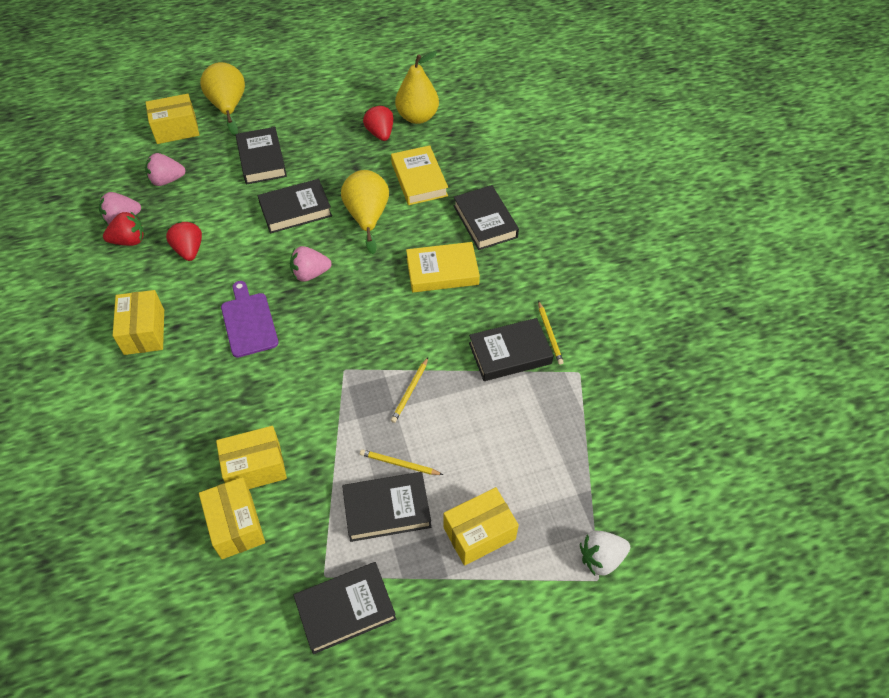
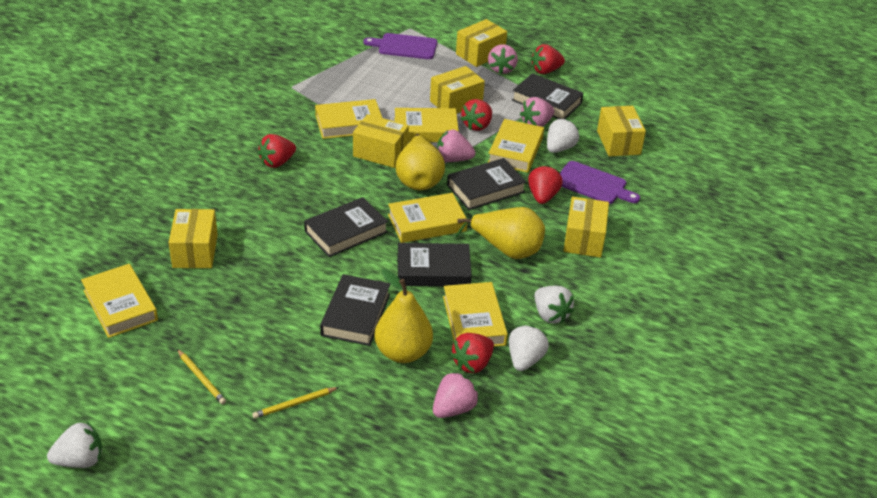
black book: [236,127,287,184] [258,179,332,233] [293,562,396,654] [342,472,431,542] [453,185,519,250] [469,318,554,381] = 6 -> [304,197,388,257] [320,274,390,346] [398,243,472,287] [447,158,526,210] [512,73,583,119] = 5
pink strawberry: [99,192,141,224] [145,153,185,186] [290,246,331,282] = 3 -> [433,371,479,418] [437,130,475,162] [488,44,518,74] [520,97,554,127] = 4
purple cutting board: [221,281,279,358] = 1 -> [364,33,437,59] [560,161,640,204] = 2
red strawberry: [103,211,145,246] [166,221,202,261] [363,105,393,141] = 3 -> [258,134,296,168] [450,333,494,373] [461,99,492,131] [528,165,563,204] [531,44,565,74] = 5
white strawberry: [580,531,630,576] = 1 -> [47,421,102,468] [509,325,549,371] [535,286,574,324] [547,119,579,153] = 4
yellow book: [391,145,448,205] [406,242,480,293] = 2 -> [81,264,158,338] [315,99,382,139] [388,193,467,243] [395,108,459,142] [443,282,508,347] [488,119,544,173] = 6
yellow box: [113,290,164,355] [145,94,199,144] [199,477,265,559] [216,426,287,489] [444,487,519,566] = 5 -> [168,209,218,268] [353,114,409,168] [430,66,485,113] [456,19,507,67] [563,197,609,258] [597,106,646,156] = 6
yellow pencil: [360,449,443,475] [391,357,428,423] [538,301,564,365] = 3 -> [177,349,226,404] [252,387,339,419] = 2

